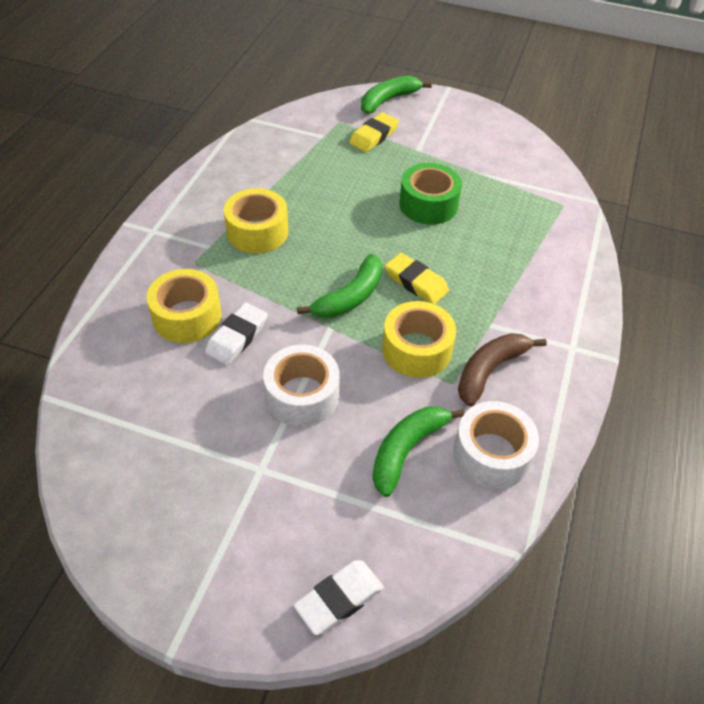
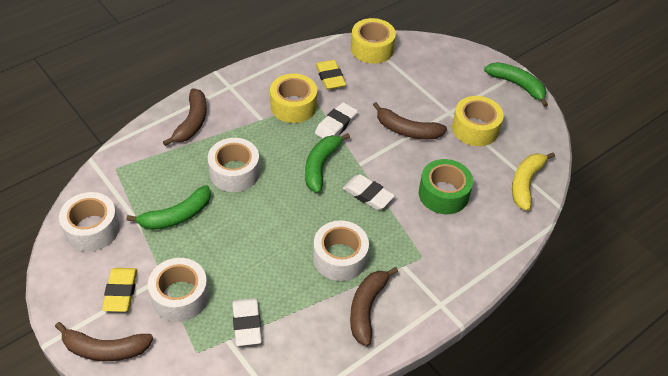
brown banana: [458,333,547,407] = 1 -> [55,322,153,361] [163,88,207,146] [350,267,398,346] [373,102,447,139] = 4
white eraser: [205,303,267,365] [293,560,384,635] = 2 -> [232,298,262,346] [315,102,358,138] [343,174,395,210] = 3
white tape: [263,345,340,427] [453,401,539,489] = 2 -> [59,192,120,251] [148,258,209,322] [208,138,260,192] [313,220,369,281] = 4
yellow banana: none = 0 -> [512,153,555,211] = 1

